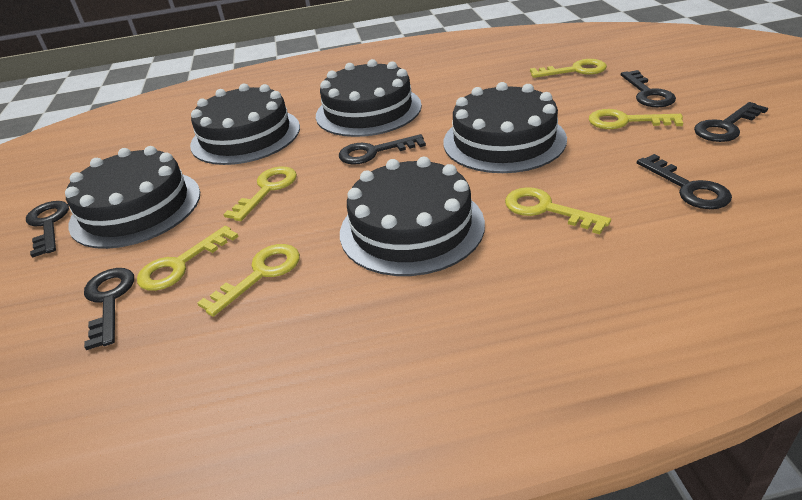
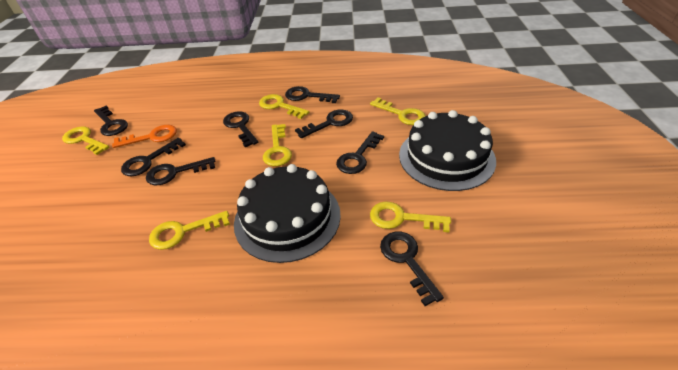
black cake: [65,146,200,249] [190,84,300,165] [316,59,422,137] [340,157,485,276] [444,82,567,173] = 5 -> [234,164,341,263] [399,110,496,191] = 2
black key: [26,201,69,258] [84,268,134,350] [339,134,426,165] [621,70,676,107] [637,154,732,209] [694,102,768,142] = 6 -> [94,105,128,136] [121,138,186,176] [146,157,216,185] [223,111,258,147] [285,86,340,103] [295,110,353,138] [336,131,384,174] [380,232,444,306] = 8
orange key: none = 0 -> [112,125,177,148] = 1

